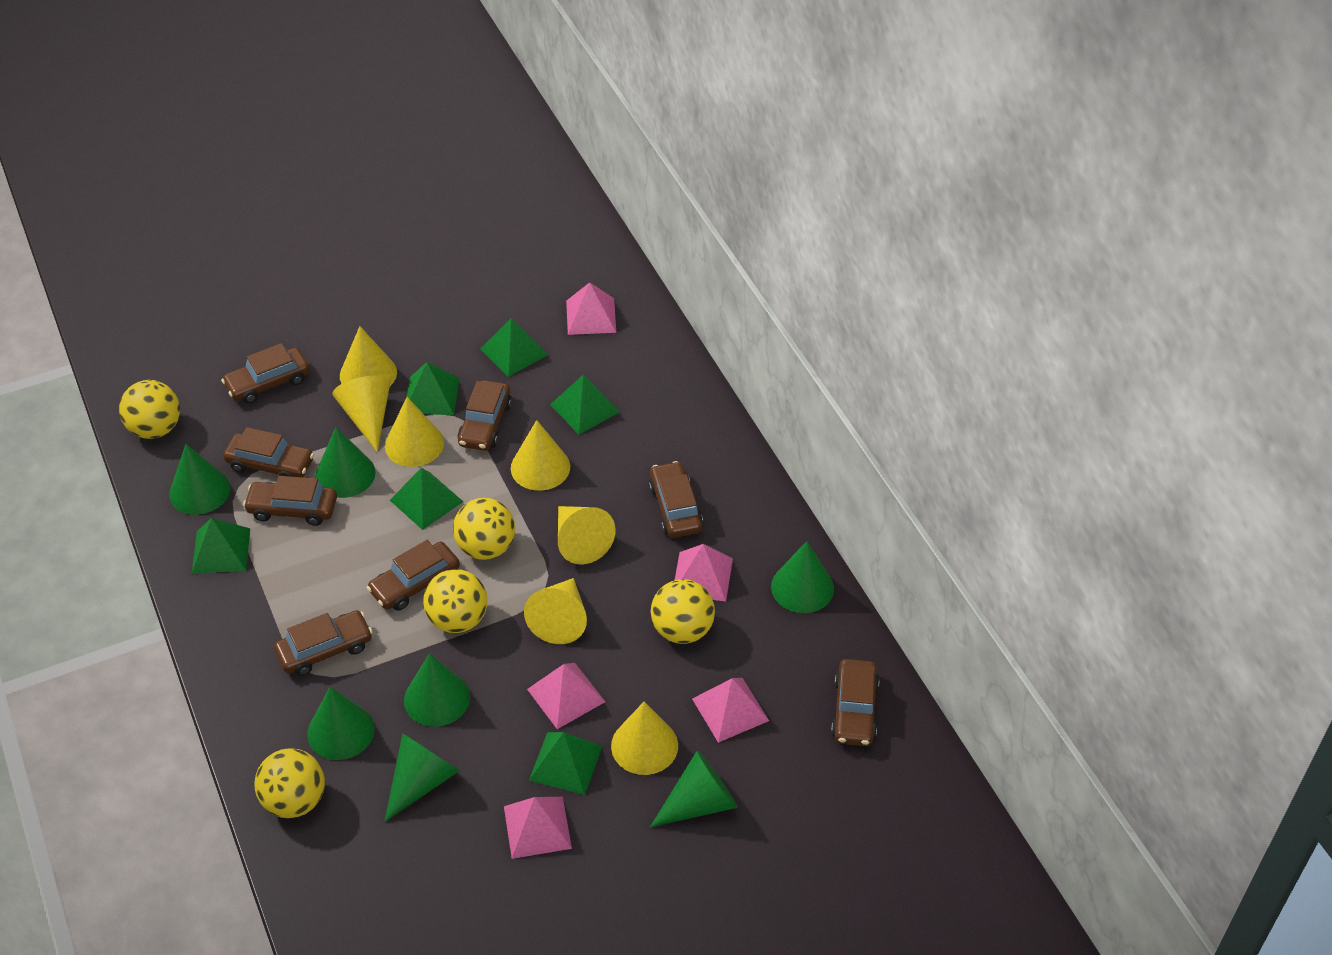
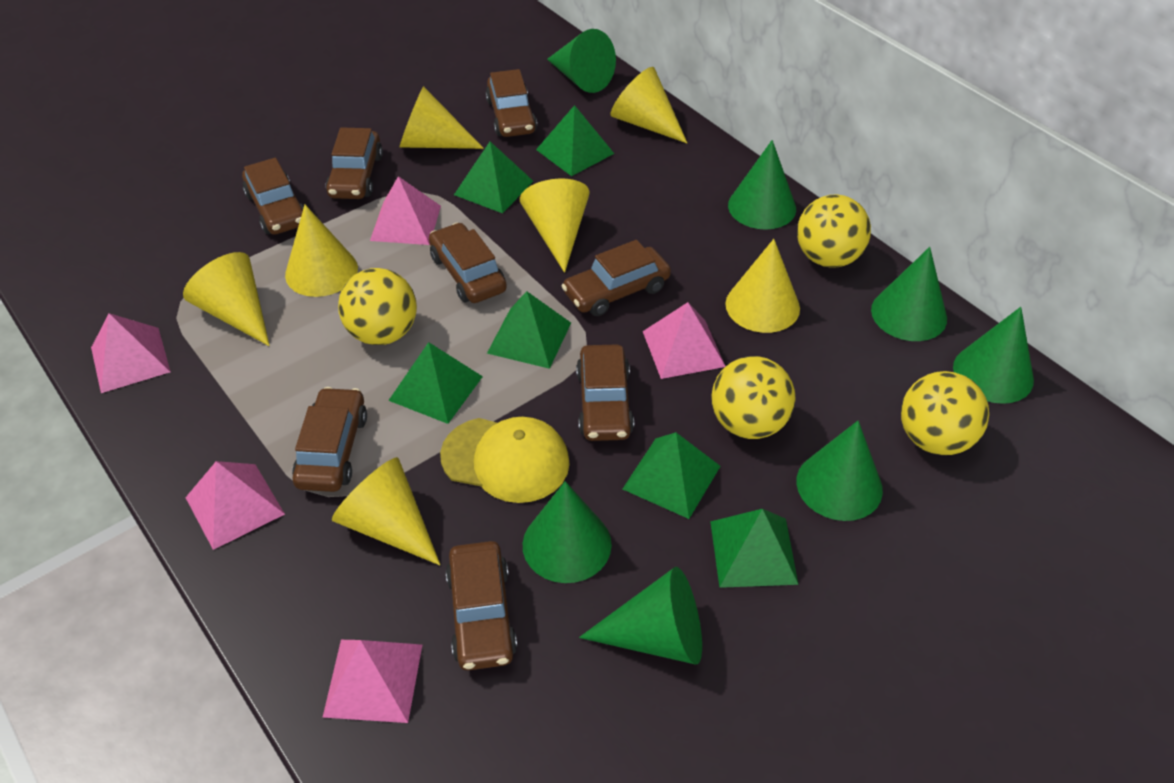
yellow ball: [119,380,180,439] [254,748,325,818] [423,569,488,633] [453,498,515,560] [651,579,715,644] = 5 -> [338,268,417,345] [711,356,796,439] [797,194,871,268] [901,371,989,455] = 4
yellow cap: none = 0 -> [440,417,570,503] = 1

